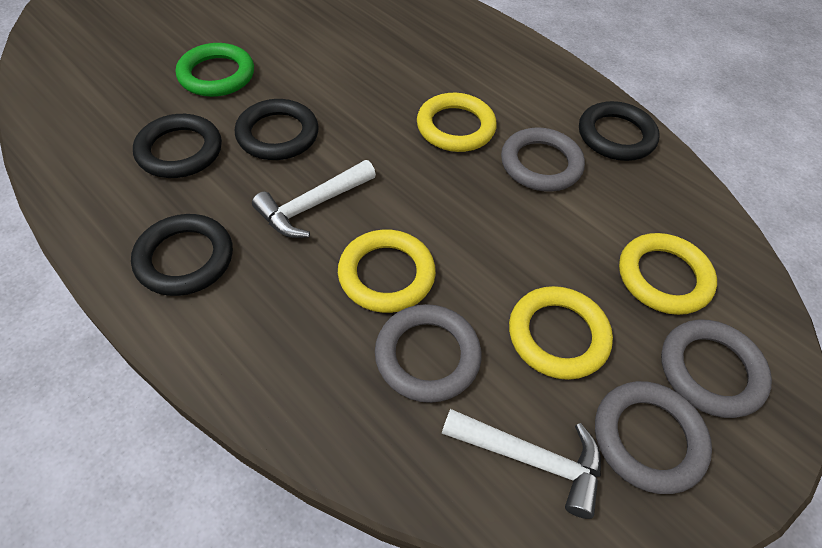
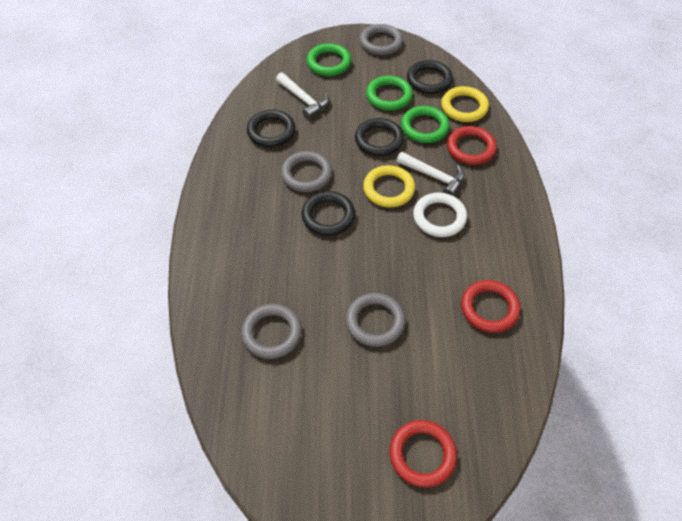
green ring: [176,43,254,97] = 1 -> [307,43,351,76] [366,76,413,111] [401,106,450,143] = 3
red ring: none = 0 -> [389,420,457,488] [447,126,497,165] [461,280,521,333] = 3
white ring: none = 0 -> [413,193,467,237] = 1
yellow ring: [338,229,436,313] [417,93,497,152] [509,286,613,380] [619,233,717,315] = 4 -> [363,165,415,208] [441,86,489,122] = 2

